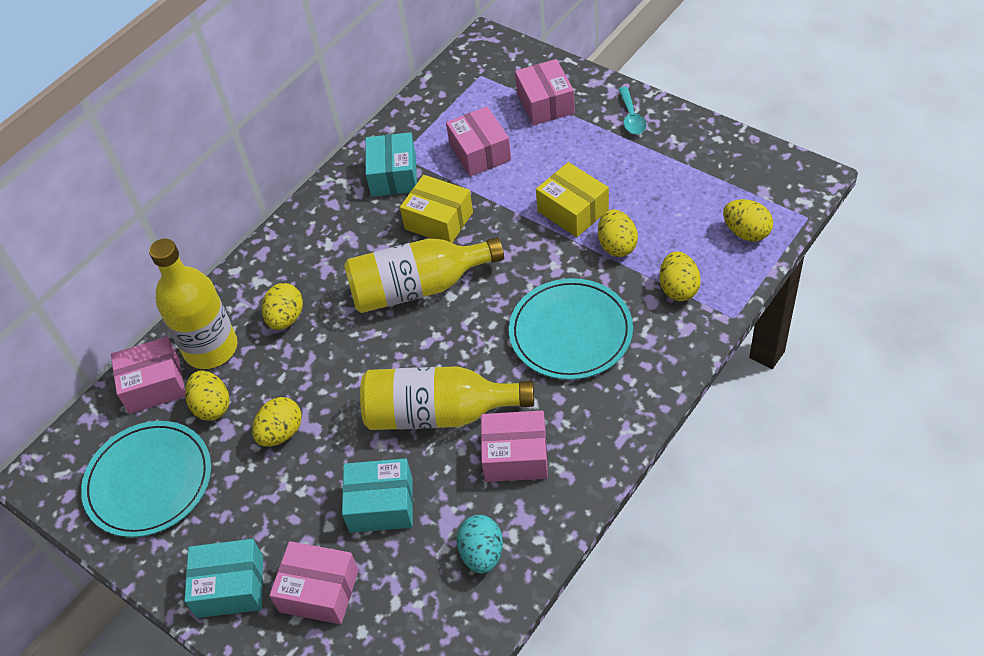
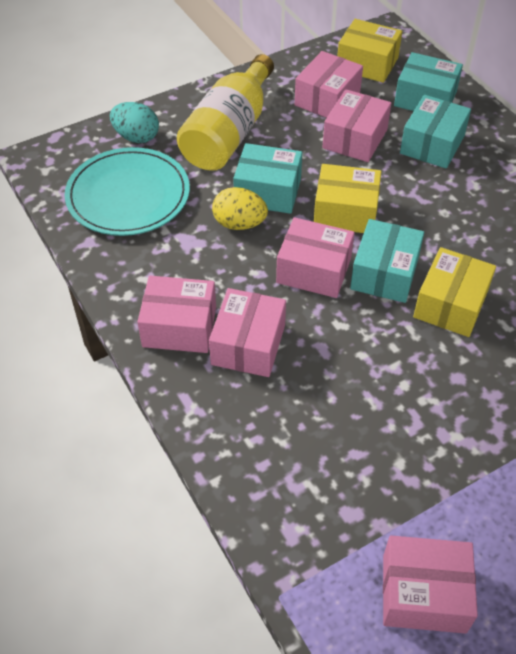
pink box: [111,337,185,414] [269,541,359,624] [446,106,511,177] [481,411,548,482] [515,59,575,125] = 5 -> [137,276,216,353] [209,288,286,377] [276,217,355,298] [295,51,363,118] [322,89,391,162] [383,536,478,634] = 6
turquoise box: [184,539,263,618] [342,458,413,533] [365,132,417,197] = 3 -> [233,143,302,214] [350,219,424,303] [394,52,463,111] [400,95,471,169] = 4
turquoise plate: [81,421,211,537] [509,278,633,380] = 2 -> [65,147,190,236] = 1
turquoise spoon: [619,87,646,135] = 1 -> none = 0
yellow bottle: [149,239,238,369] [344,237,504,313] [360,366,534,430] = 3 -> [177,54,274,171] = 1
yellow box: [400,175,473,243] [536,162,609,237] = 2 -> [314,164,381,233] [337,19,402,83] [413,247,496,337] = 3
yellow egg: [185,370,230,421] [252,397,302,447] [262,283,303,330] [598,209,638,257] [660,251,701,301] [723,199,773,241] = 6 -> [212,187,268,230] = 1

